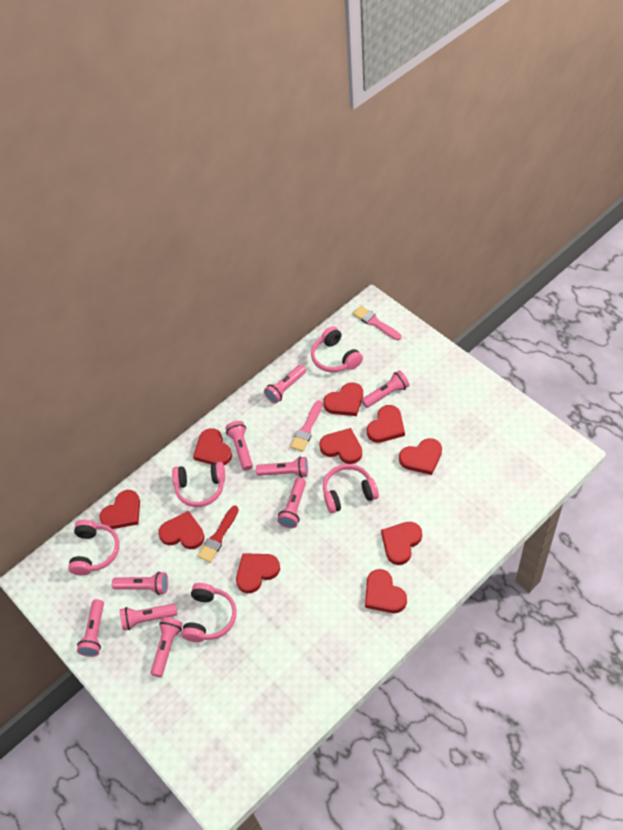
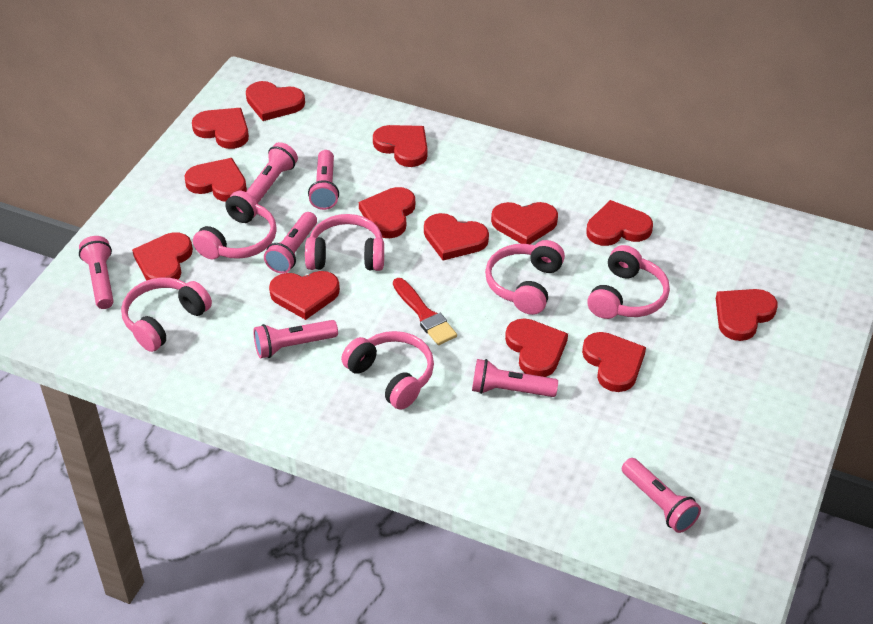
pink brush: [290,400,323,452] [353,306,402,340] = 2 -> none = 0
pink flashlight: [77,599,104,657] [112,572,168,595] [120,604,177,631] [150,617,183,677] [226,421,253,471] [256,456,308,478] [264,365,306,404] [277,477,306,528] [361,370,409,408] = 9 -> [79,236,114,309] [246,142,298,203] [253,320,338,358] [264,212,317,274] [308,150,339,210] [472,359,558,397] [622,458,701,533] = 7
pink headphones: [68,520,119,575] [172,462,225,507] [181,583,237,642] [311,326,363,372] [323,464,379,513] = 5 -> [121,278,212,352] [193,191,277,259] [305,214,384,271] [341,331,434,410] [485,240,565,315] [587,245,670,319] = 6
red heart: [100,490,140,529] [158,511,205,549] [193,428,232,465] [236,553,280,593] [319,428,362,464] [323,382,363,416] [365,569,407,613] [367,405,405,443] [381,522,422,565] [399,438,442,475] = 10 -> [132,232,193,281] [184,158,247,202] [192,108,249,149] [246,81,305,121] [269,271,340,320] [359,187,415,238] [373,125,428,167] [424,213,489,260] [491,202,558,244] [505,318,568,377] [582,332,646,392] [586,200,653,246] [716,289,777,341] = 13

